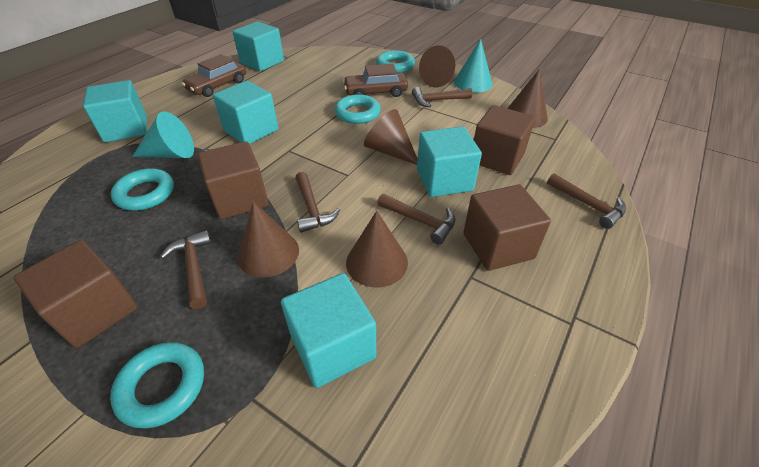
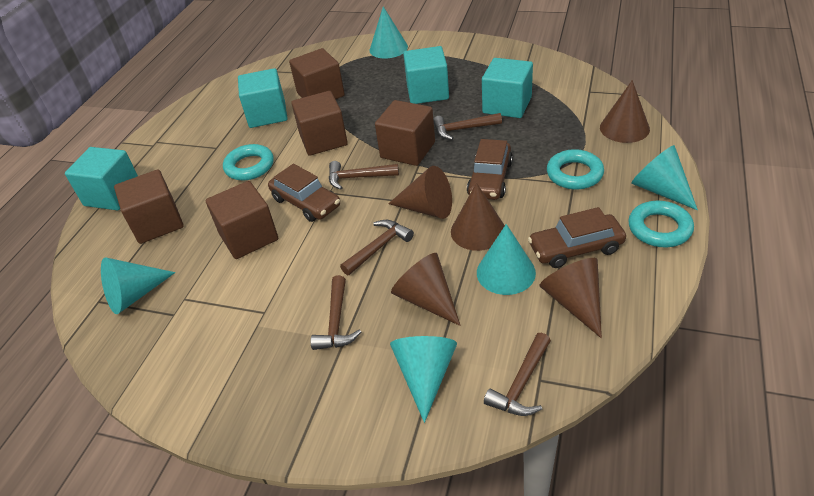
brown car: [182,54,246,97] [343,64,408,97] = 2 -> [268,164,340,222] [467,139,513,200] [528,207,626,268] = 3
brown cube: [14,240,138,348] [198,141,269,219] [463,184,551,271] [474,105,535,175] = 4 -> [114,170,184,244] [206,181,278,259] [289,48,345,99] [291,91,348,156] [375,100,435,166] = 5
turquoise cone: [132,111,194,158] [454,39,492,93] = 2 -> [101,257,175,314] [370,6,408,59] [390,336,457,423] [477,224,536,295] [631,145,698,210] = 5
turquoise cube: [83,80,147,143] [213,81,278,144] [233,21,284,71] [281,273,376,388] [417,126,482,197] = 5 -> [65,147,138,210] [238,68,288,128] [403,46,449,104] [482,58,533,118] = 4
turquoise ring: [110,342,204,429] [111,168,174,211] [335,94,381,124] [376,50,415,73] = 4 -> [223,144,274,181] [547,149,604,190] [628,201,694,247] = 3

